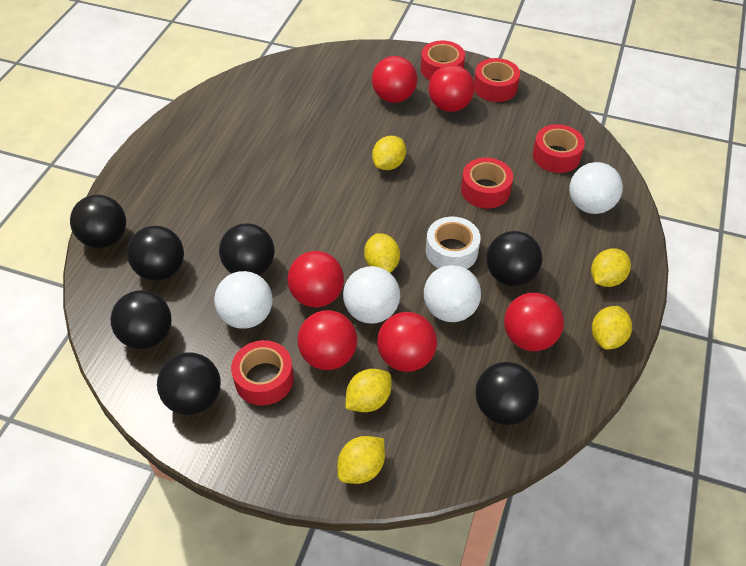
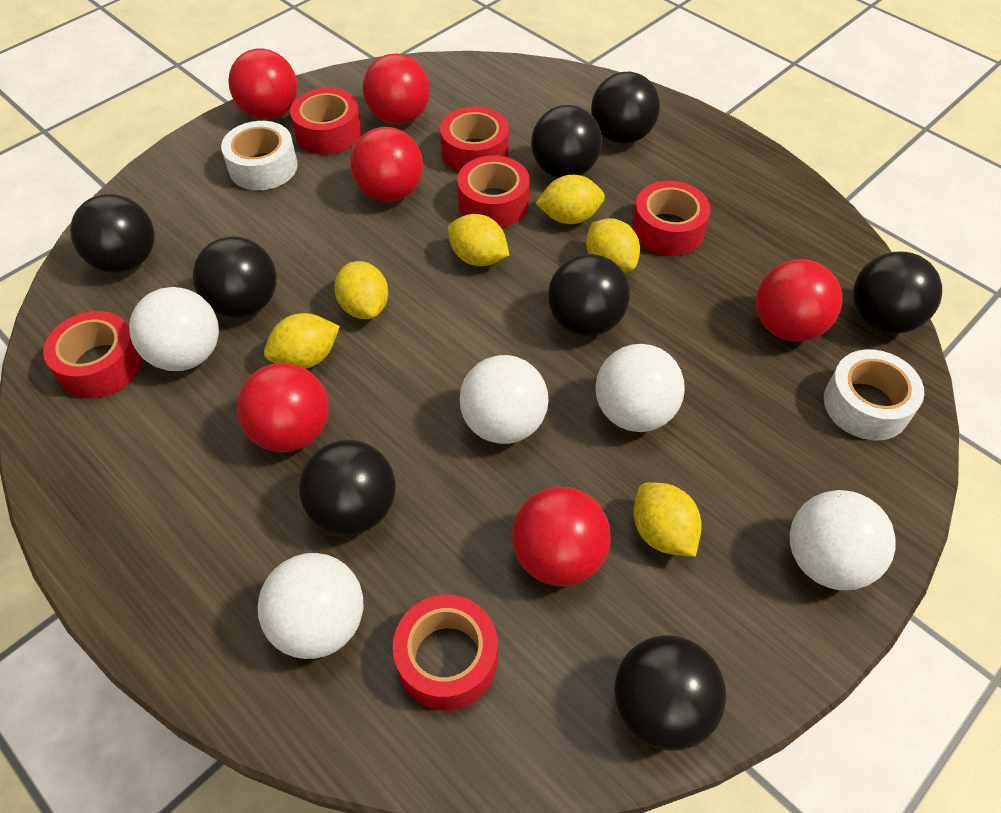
black ball: [70,195,126,248] [110,290,171,349] [127,226,184,281] [157,352,221,415] [219,223,275,275] [475,362,539,425] [486,231,542,286] = 7 -> [70,194,154,273] [193,236,277,317] [299,440,395,535] [531,105,602,178] [548,254,630,336] [591,72,660,144] [614,635,726,751] [853,252,942,333] = 8
red tape: [231,340,294,405] [421,41,465,80] [461,158,513,209] [474,58,520,102] [533,124,585,173] = 5 -> [43,311,142,398] [290,88,362,155] [393,595,498,710] [440,106,509,172] [457,155,530,228] [632,181,711,256] = 6
white ball: [214,271,273,329] [343,266,400,324] [424,265,481,322] [569,162,623,214] = 4 -> [129,287,219,371] [258,553,363,659] [460,355,549,444] [595,344,685,432] [790,490,895,590] = 5
white tape: [426,217,481,269] = 1 -> [221,121,298,190] [824,349,924,441] = 2

